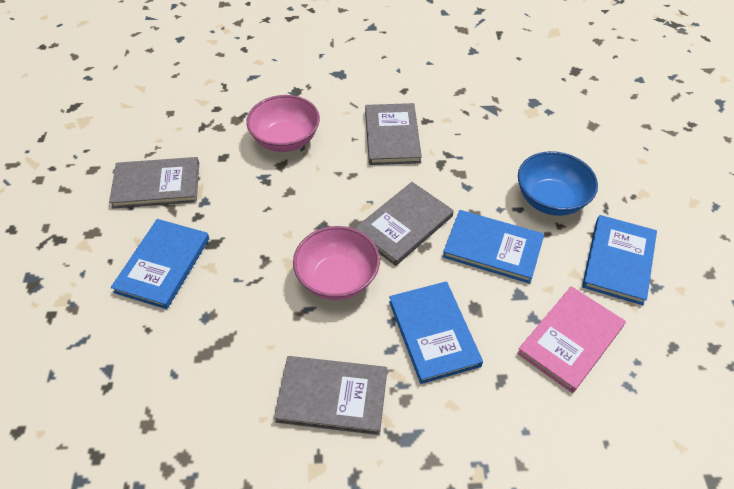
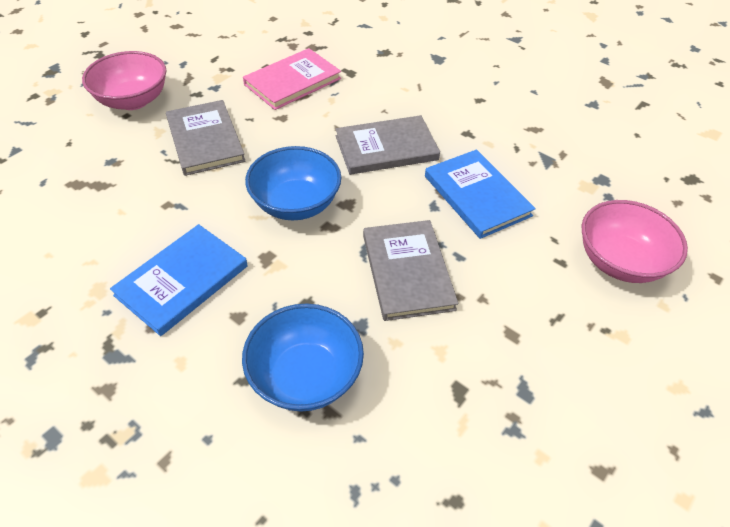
blue book: [111,219,209,309] [389,281,483,384] [443,210,544,284] [582,215,657,305] = 4 -> [110,224,248,336] [425,150,536,239] = 2
blue bowl: [518,151,598,216] = 1 -> [242,304,364,412] [245,146,341,220] = 2
grey book: [109,157,199,209] [274,356,387,435] [354,182,454,266] [365,103,422,165] = 4 -> [166,100,245,176] [335,115,440,175] [363,220,458,321] = 3

